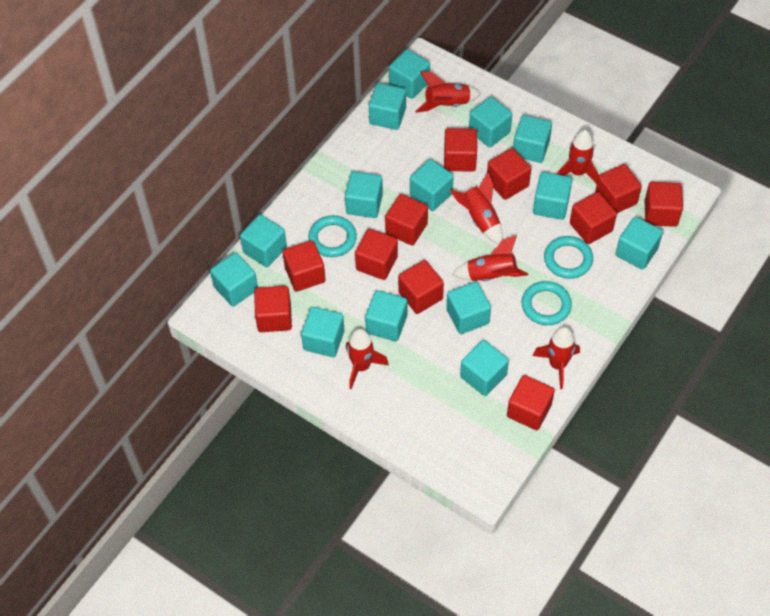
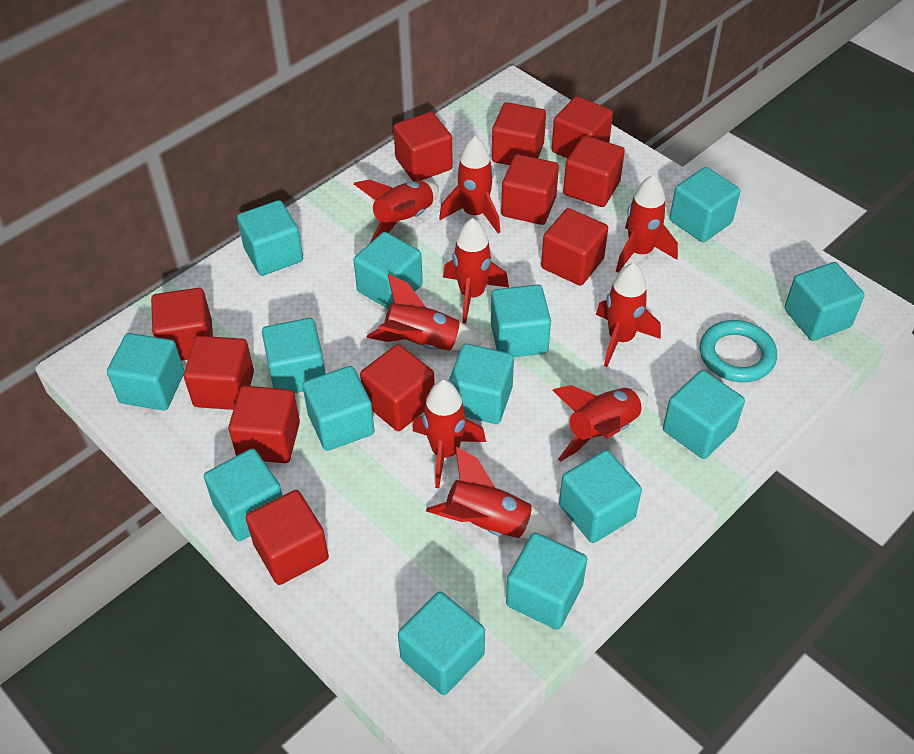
red rocket: [346,329,389,389] [415,71,482,113] [450,172,503,244] [452,235,528,281] [533,327,580,389] [557,130,599,184] = 6 -> [354,179,439,244] [366,274,483,351] [413,380,486,488] [426,447,556,538] [439,136,500,234] [443,218,509,324] [552,385,648,462] [596,263,661,367] [616,175,678,273] = 9
turquoise ring: [308,215,357,257] [522,281,572,325] [544,236,593,279] = 3 -> [700,320,777,382] = 1

